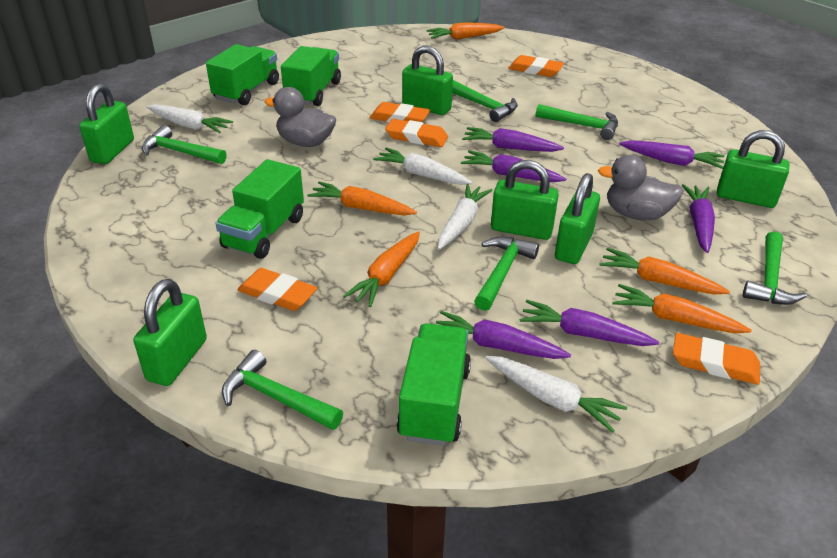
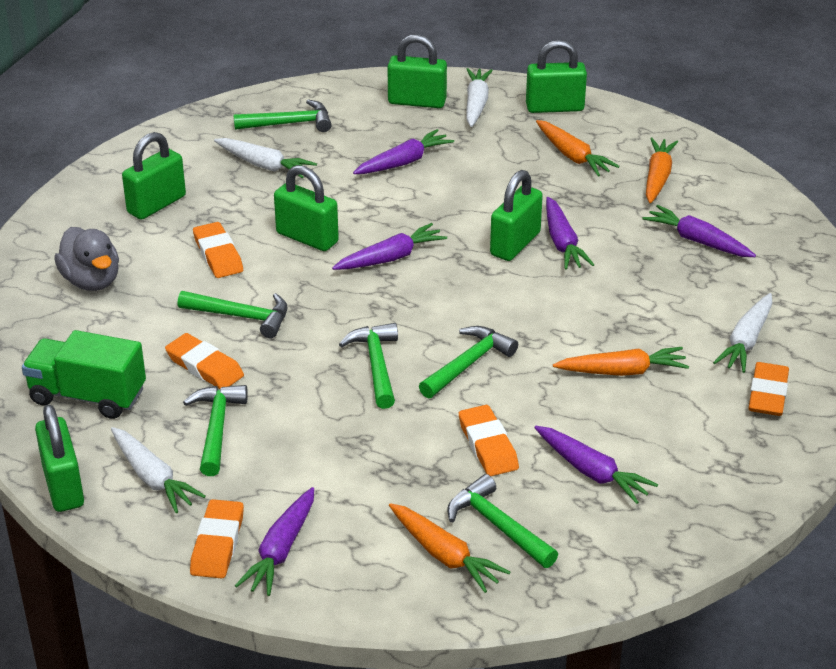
green truck: [206,44,279,105] [216,159,304,259] [281,46,341,106] [397,323,471,446] = 4 -> [22,330,146,419] = 1
grey duck: [264,87,336,147] [598,155,684,221] = 2 -> [54,227,119,291] = 1
orange carrot: [307,182,417,215] [343,231,420,307] [426,22,505,40] [600,248,730,294] [612,284,752,333] = 5 -> [389,503,510,593] [536,120,620,176] [553,347,689,376] [646,138,678,203] = 4

